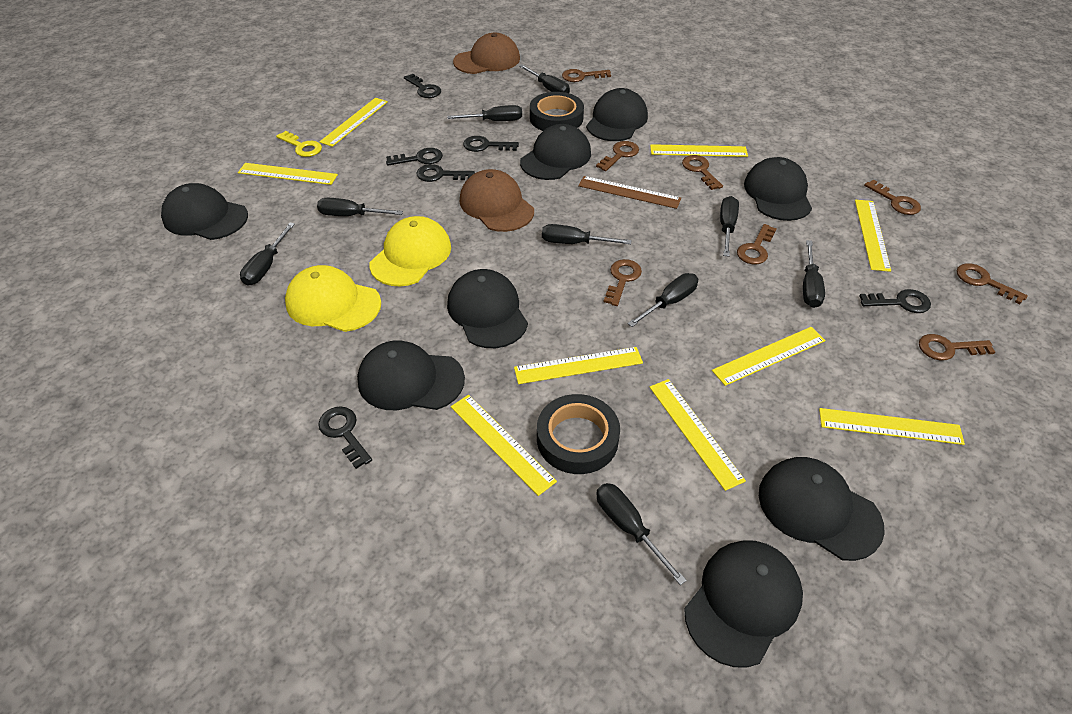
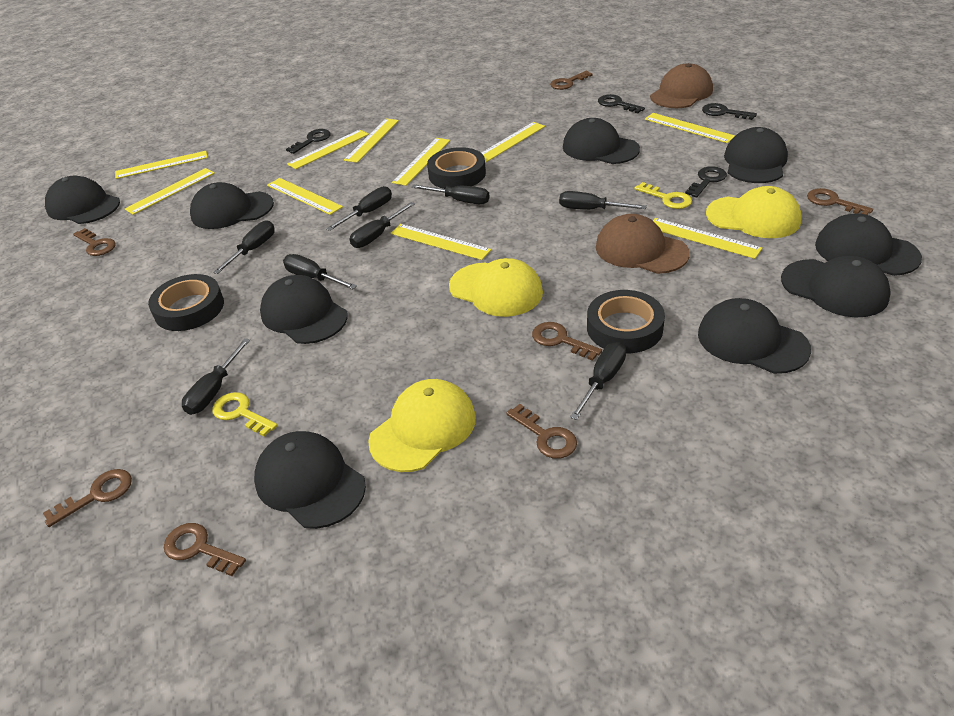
black cap: [161,183,248,240] [357,340,465,410] [447,269,528,348] [520,124,591,180] [586,88,648,141] [684,540,803,667] [744,157,812,221] [759,457,885,561] = 8 -> [45,176,120,224] [190,182,274,229] [254,431,366,529] [260,275,348,344] [563,118,640,164] [698,298,811,374] [724,127,788,183] [781,256,891,317] [815,214,922,276] = 9
black key: [318,406,372,469] [386,148,443,166] [404,74,441,98] [417,164,475,182] [463,136,519,152] [859,289,931,313] = 6 -> [286,129,331,154] [598,94,645,113] [685,166,727,197] [702,103,757,120] = 4
black screwdriver: [240,223,295,286] [317,198,403,216] [447,105,522,121] [519,64,570,93] [542,224,632,244] [596,483,687,585] [628,273,698,327] [720,196,739,257] [803,240,825,308] = 9 -> [182,338,250,415] [213,220,275,274] [283,254,357,289] [326,186,392,231] [350,202,415,248] [411,185,490,204] [559,191,647,210] [570,342,626,420] = 8
black tape: [530,92,584,131] [537,394,620,474] = 2 -> [148,274,224,331] [427,147,486,189] [587,290,665,353] = 3
brown key: [562,69,611,82] [596,141,639,171] [604,259,642,306] [682,155,723,190] [737,224,777,264] [864,180,921,215] [919,334,995,361] [957,263,1028,304] = 8 -> [43,469,132,527] [73,228,116,256] [164,523,246,576] [506,404,577,459] [532,322,602,361] [550,71,593,90] [807,188,873,215] = 7
brown ruler: [578,176,681,209] = 1 -> none = 0
yellow cap: [285,265,381,332] [370,216,451,286] = 2 -> [368,379,476,472] [449,258,543,317] [706,186,802,238] = 3
yellow key: [276,131,322,157] = 1 -> [212,392,278,437] [634,182,692,209] = 2
yellow ruler: [238,163,338,185] [319,98,388,147] [451,395,557,496] [514,347,643,384] [650,144,748,157] [650,379,746,491] [712,327,825,386] [819,408,965,445] [855,200,891,272] = 9 -> [115,151,208,179] [125,168,215,215] [267,178,343,215] [287,130,369,169] [344,119,399,163] [391,224,491,260] [392,138,450,186] [481,122,545,163] [645,113,735,143] [653,218,762,259] = 10

